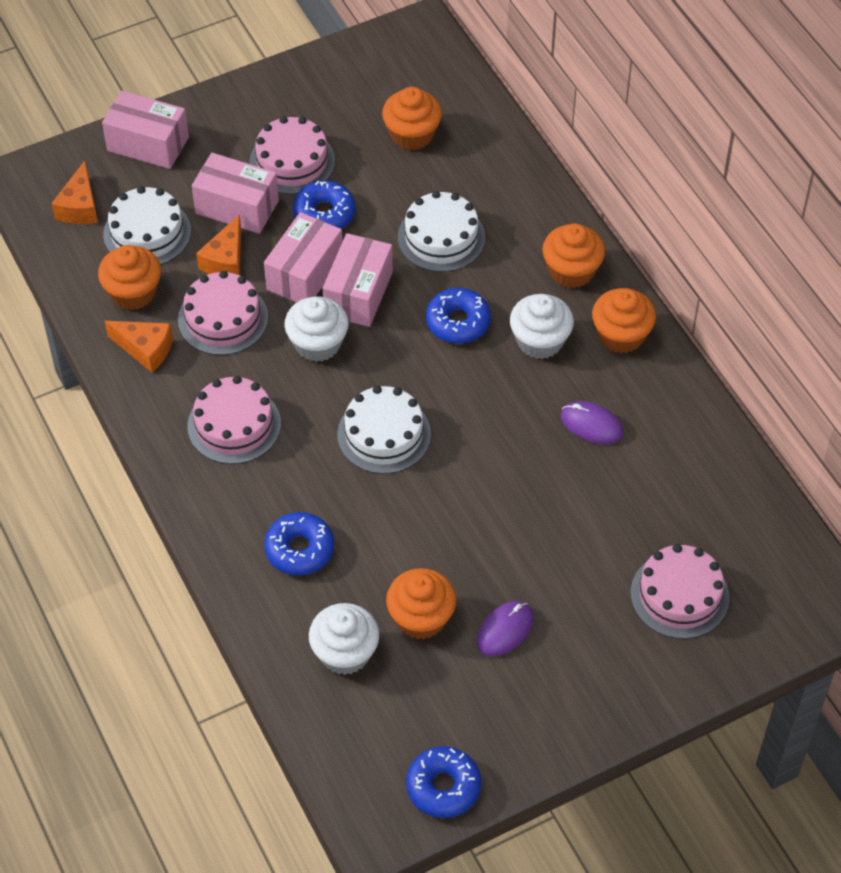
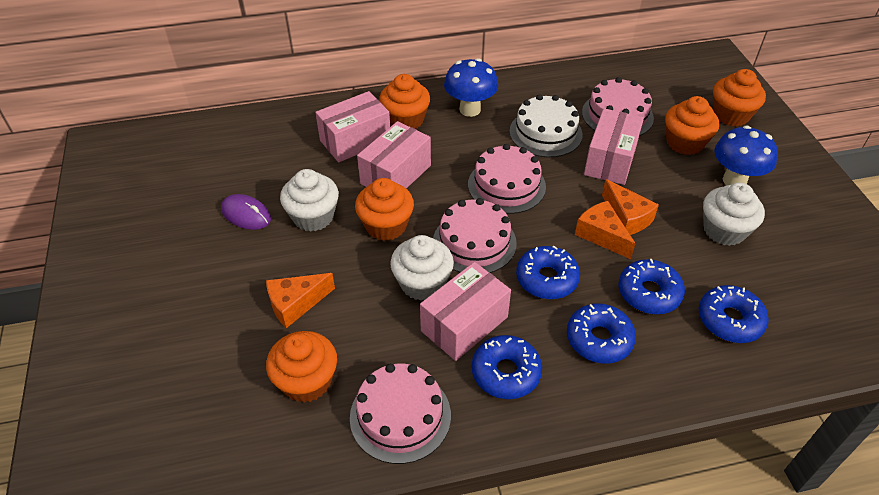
blue donut: [264,512,334,575] [293,181,356,229] [406,746,481,818] [426,288,491,344] = 4 -> [472,335,542,399] [516,246,580,299] [567,303,636,364] [619,259,685,314] [699,285,769,343] = 5
blue mushroom: none = 0 -> [444,58,498,117] [714,126,778,185] = 2
purple mouse: [477,601,533,656] [561,401,623,444] = 2 -> [221,194,271,230] = 1
white cake: [103,186,191,265] [337,385,431,474] [398,191,485,272] = 3 -> [510,94,583,157] = 1

